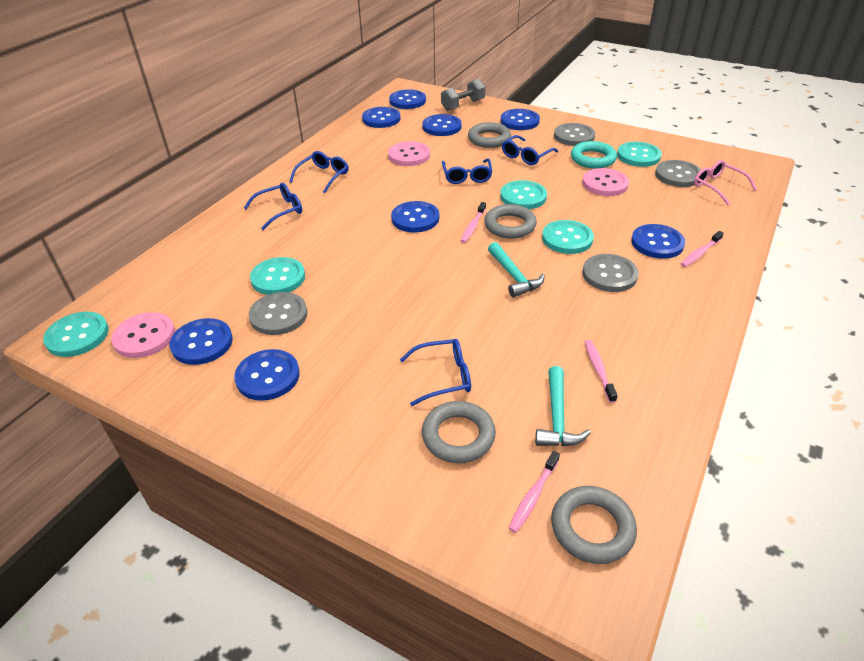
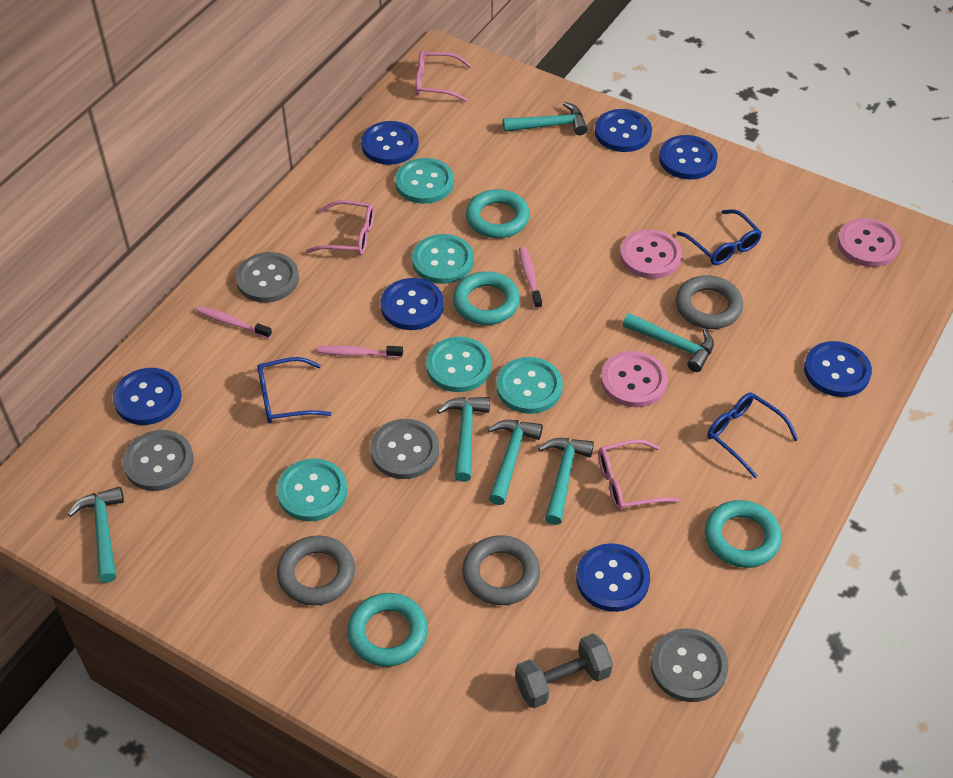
blue button: [170,318,233,365] [234,349,300,401] [362,107,400,128] [389,89,426,109] [391,201,439,233] [422,114,462,136] [501,109,540,130] [631,224,685,259] = 8 -> [113,368,182,425] [361,121,419,165] [381,278,444,330] [576,543,650,612] [595,109,652,152] [659,135,718,179] [804,341,872,397] = 7
blue glasses: [244,183,302,230] [290,151,349,193] [400,339,471,406] [442,158,492,184] [502,135,558,165] = 5 -> [257,357,332,423] [677,209,762,265] [707,393,798,478] = 3
grey ring: [422,401,496,463] [468,122,511,148] [484,204,537,239] [551,486,637,564] = 4 -> [277,535,355,606] [462,535,540,605] [676,275,743,329] = 3
pink glasses: [694,160,757,206] = 1 -> [306,200,374,255] [415,51,472,102] [598,439,681,511] = 3
pink toothbrush: [461,202,486,243] [509,451,560,533] [585,340,618,403] [681,231,724,267] = 4 -> [196,306,272,339] [318,345,403,358] [519,247,542,309] = 3
turquoise hammer: [488,242,545,297] [535,366,591,446] = 2 -> [68,487,124,583] [437,397,490,482] [488,420,543,505] [503,102,587,135] [538,438,594,525] [623,313,714,372] = 6
turquoise ring: [571,141,617,169] = 1 -> [347,593,428,667] [453,271,520,325] [466,189,530,238] [705,500,782,568] = 4

